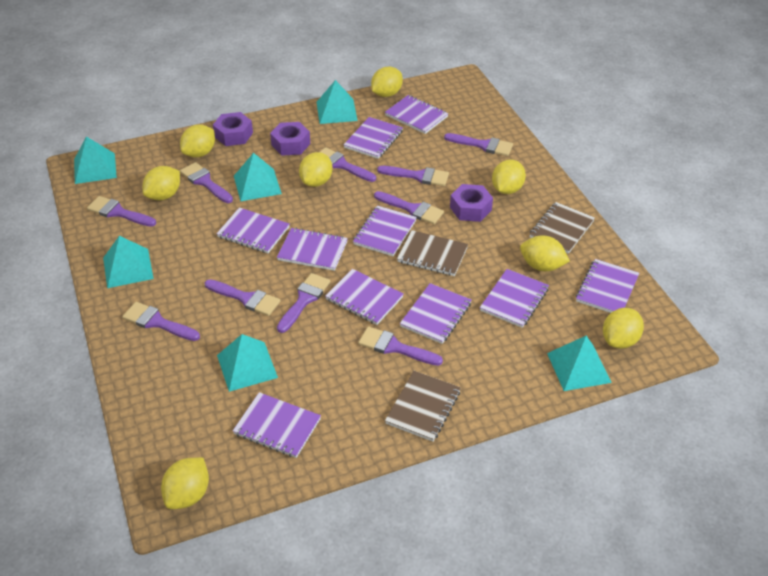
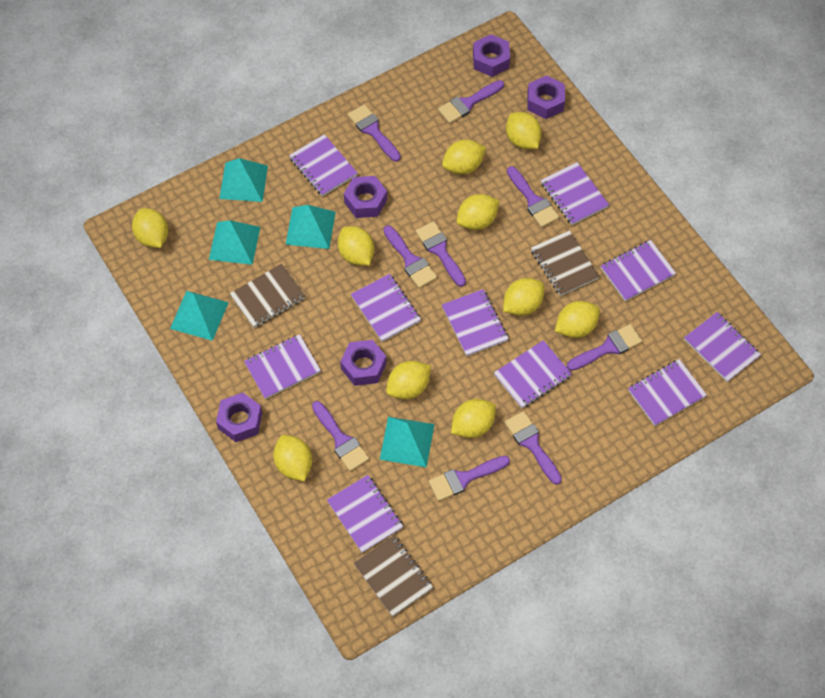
purple brush: [87,196,156,227] [122,302,200,341] [180,162,233,203] [205,279,280,316] [277,273,330,333] [320,147,376,182] [358,326,443,366] [374,191,444,224] [377,166,449,186] [444,133,513,156] = 10 -> [312,401,369,471] [348,104,401,162] [383,225,437,288] [416,221,466,287] [429,456,510,501] [438,80,504,123] [505,411,562,485] [507,166,559,227] [567,324,642,371] = 9
purple nut: [213,112,253,146] [270,122,310,156] [450,184,493,222] = 3 -> [216,392,262,442] [340,340,387,386] [344,176,387,218] [473,34,510,77] [527,75,565,119] = 5
turquoise pyramid: [74,137,117,184] [103,236,154,288] [217,334,278,392] [234,153,282,201] [316,80,358,124] [547,336,612,391] = 6 -> [170,291,229,341] [209,220,260,265] [219,158,268,202] [286,205,336,249] [380,417,435,467] = 5
yellow lemon: [142,166,180,200] [161,457,209,509] [180,125,215,157] [299,152,333,187] [371,67,403,97] [492,159,526,194] [520,235,570,271] [603,308,644,349] = 8 -> [132,208,168,248] [273,435,312,482] [338,226,374,265] [386,361,431,399] [442,140,486,175] [451,399,496,438] [457,194,500,230] [503,278,544,316] [506,112,542,149] [555,301,600,338] = 10

